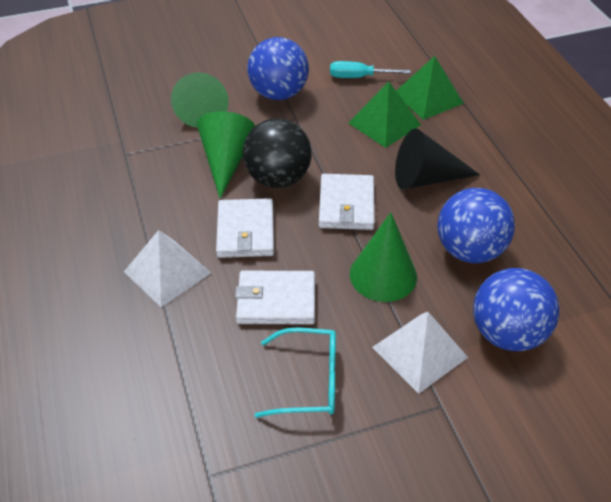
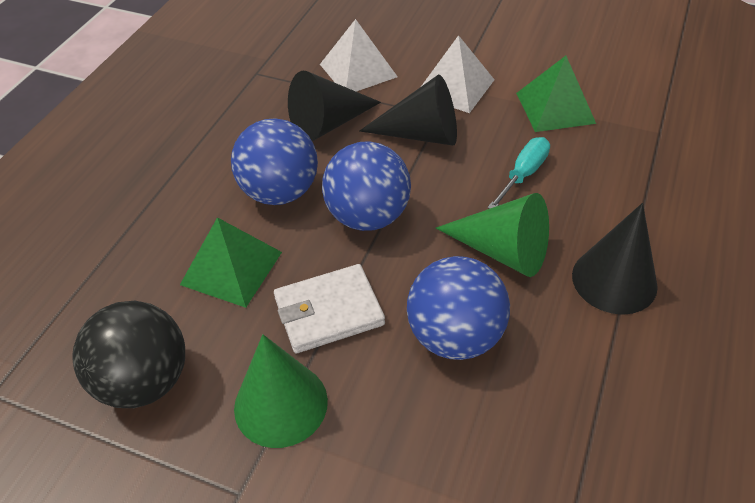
black cone: [395,129,480,189] = 1 -> [288,71,381,141] [360,75,457,146] [572,203,658,315] = 3
green cone: [171,72,229,128] [197,111,255,199] [350,212,417,302] = 3 -> [234,334,328,448] [436,193,549,277] = 2
turquoise glasses: [254,327,336,418] = 1 -> none = 0
white wallet: [216,198,274,258] [235,271,315,324] [319,174,375,230] = 3 -> [274,264,385,353] = 1

